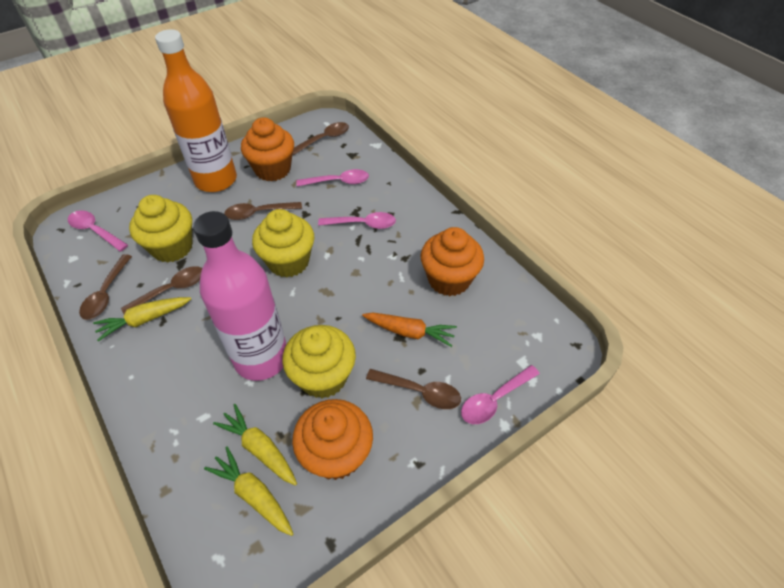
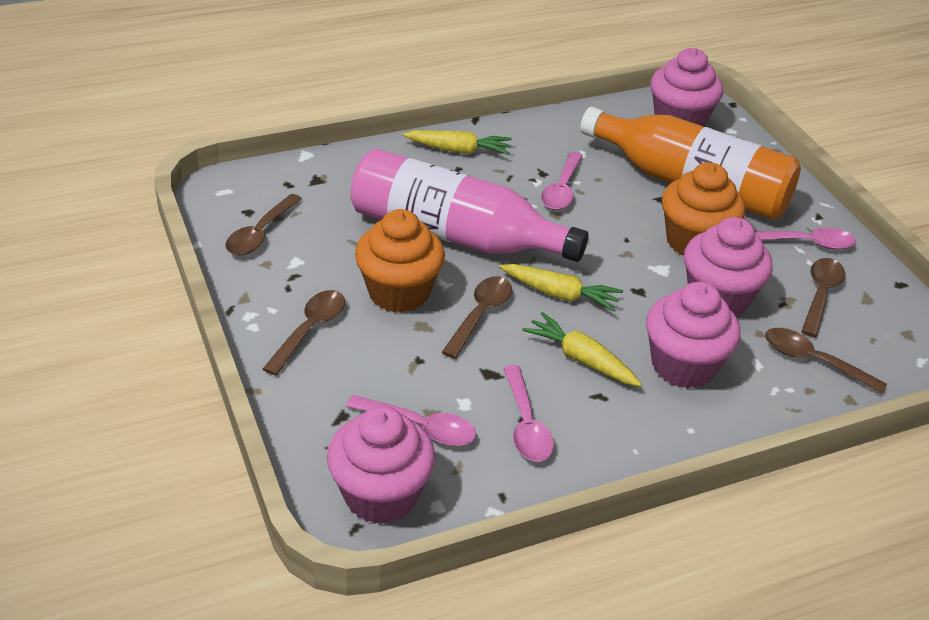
orange carrot: [362,313,457,347] = 1 -> none = 0
orange cupcake: [241,117,294,181] [292,399,373,480] [421,227,484,296] = 3 -> [355,209,445,313] [662,162,745,255] = 2
pink cupcake: none = 0 -> [327,406,435,524] [646,282,741,389] [651,48,723,127] [684,217,773,317] = 4
yellow cupcake: [129,195,193,263] [252,209,314,278] [282,325,356,398] = 3 -> none = 0

